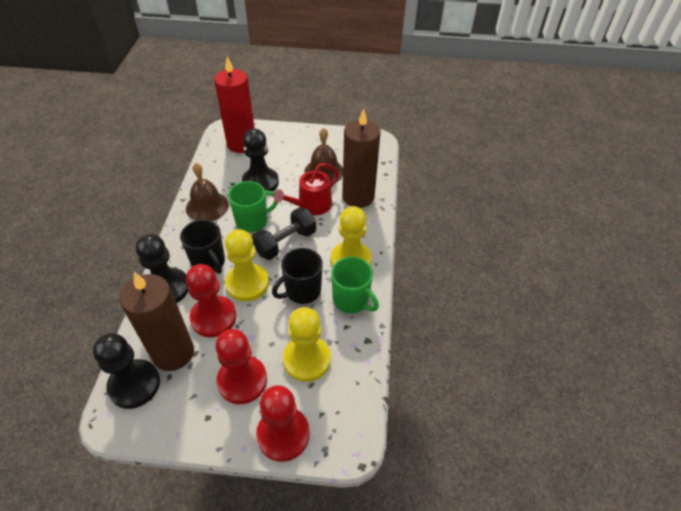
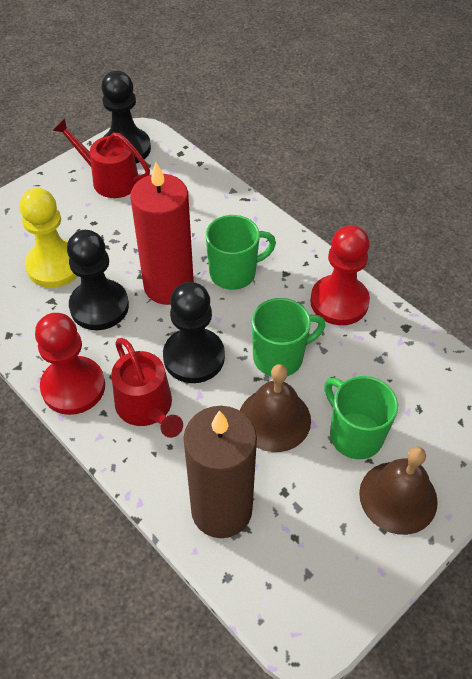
black dumbbell: [252,208,316,260] = 1 -> none = 0
black mug: [180,220,225,274] [272,248,323,304] = 2 -> none = 0
brown candle: [120,272,194,371] [342,108,381,208] = 2 -> [183,406,257,538] = 1
green mug: [228,181,278,232] [331,257,379,313] = 2 -> [206,215,276,290] [252,298,325,377] [324,376,398,459] = 3
red pawn: [186,264,237,337] [215,329,267,404] [256,385,310,462] = 3 -> [35,313,105,415] [310,225,370,325] = 2
red watering can: [274,163,339,215] = 1 -> [53,118,150,198] [111,338,183,438] = 2
yellow pawn: [225,229,269,301] [283,307,331,382] [331,206,372,267] = 3 -> [19,188,78,288] = 1

